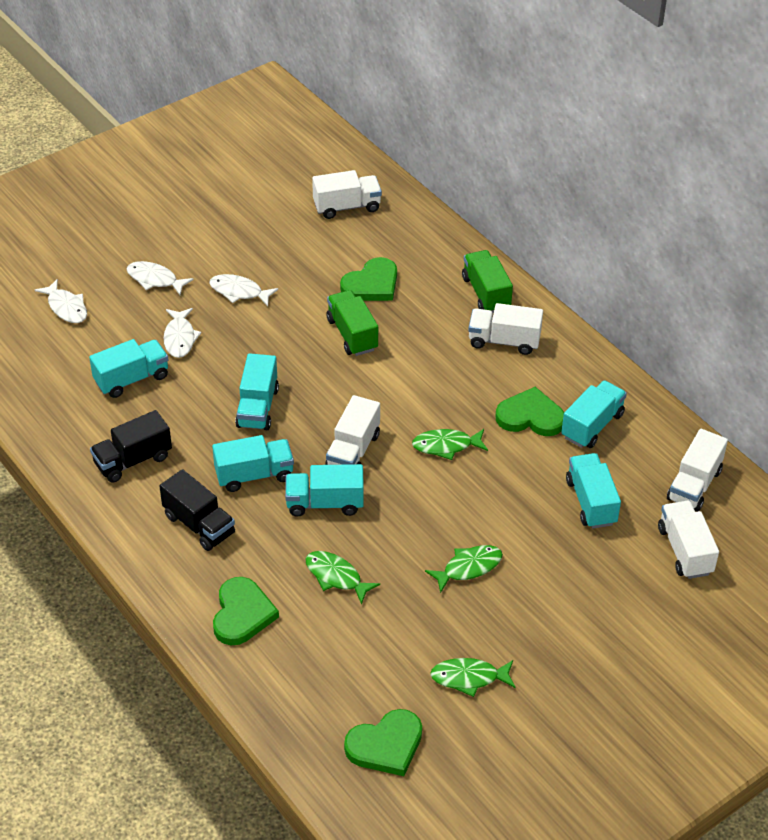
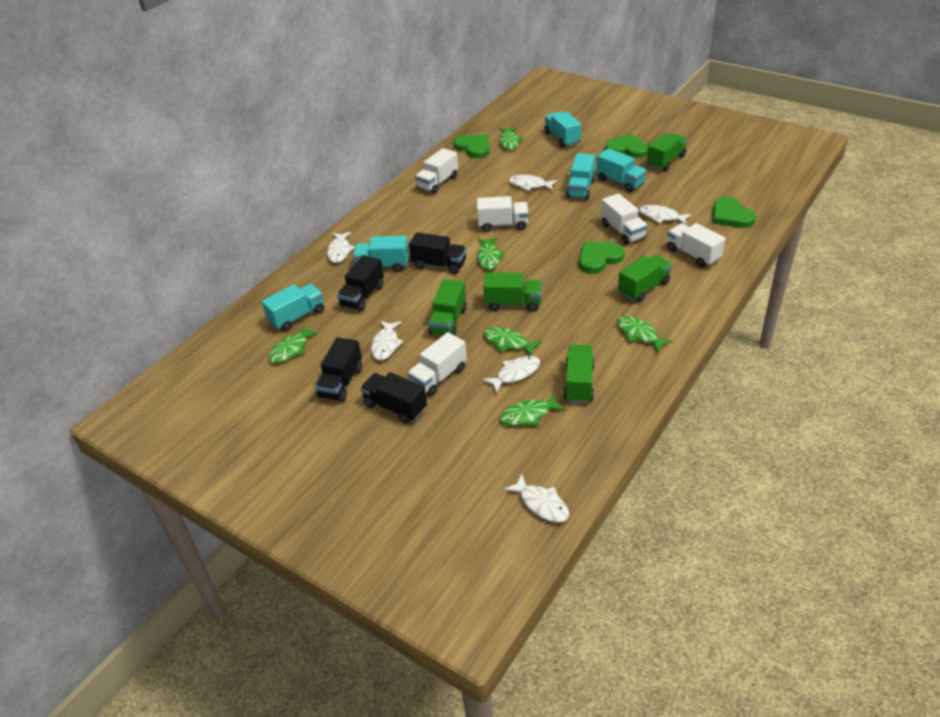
black truck: [90,410,172,483] [159,469,235,551] = 2 -> [315,337,362,402] [337,255,384,312] [360,372,427,424] [409,232,467,274] = 4
green fish: [306,551,380,605] [412,429,488,460] [425,545,503,593] [430,658,515,697] = 4 -> [269,325,319,363] [477,237,505,270] [483,327,542,356] [499,127,523,150] [500,393,565,426] [617,316,673,353] = 6
green truck: [327,290,378,356] [462,250,513,313] = 2 -> [428,279,467,336] [483,273,542,312] [563,345,595,403] [618,255,672,302] [647,133,688,171] = 5
turquoise truck: [89,339,168,398] [212,435,294,492] [235,353,279,430] [285,464,364,517] [561,380,627,448] [566,453,621,529] = 6 -> [262,284,324,331] [353,236,409,272] [544,111,581,147] [566,153,595,200] [596,148,647,192] = 5
white fish: [35,279,87,323] [127,261,193,295] [164,308,201,358] [209,274,278,306] = 4 -> [327,232,355,263] [371,321,404,360] [482,356,540,393] [504,474,569,522] [509,175,557,191] [639,205,691,225] = 6

